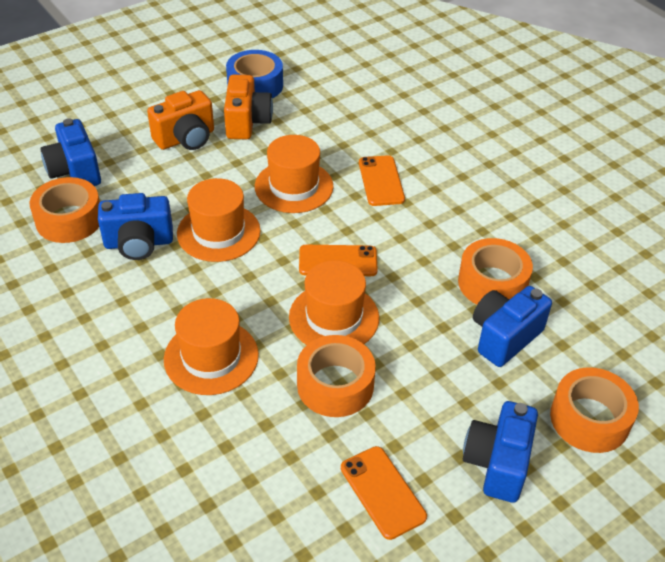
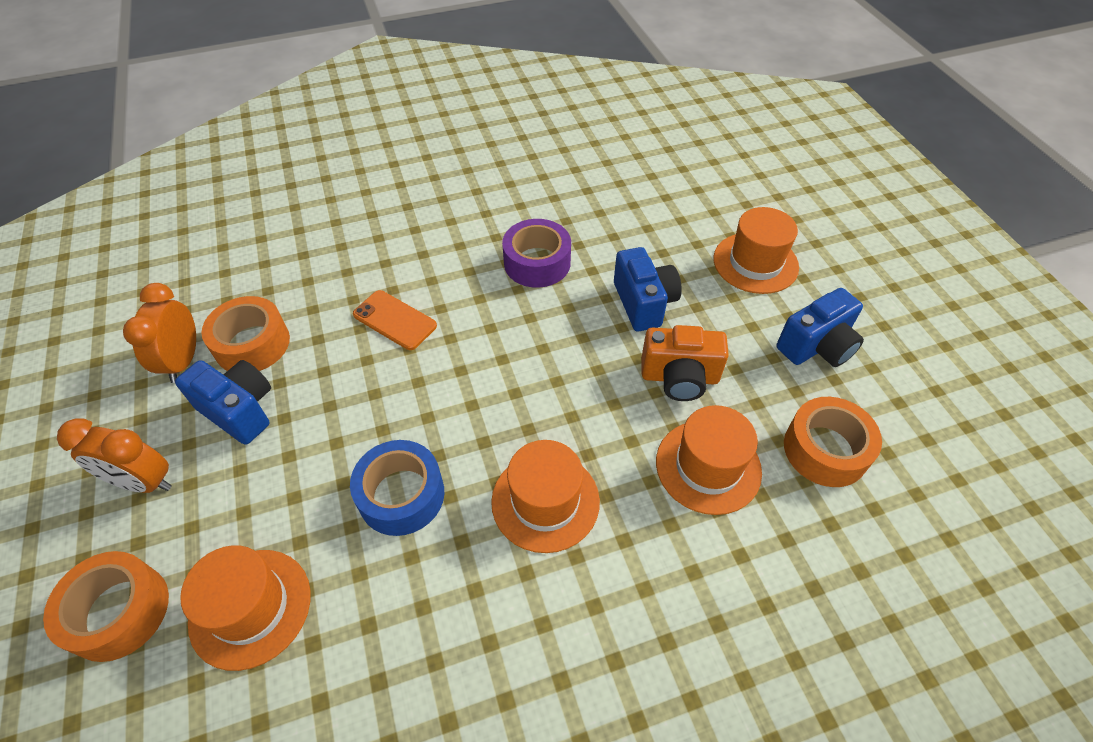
blue camera: [40,118,101,186] [98,193,173,260] [463,401,538,503] [473,286,552,367] = 4 -> [175,360,271,445] [614,247,682,331] [777,288,864,367] = 3
orange camera: [147,90,214,150] [224,74,273,139] = 2 -> [641,325,729,401] = 1
orange clock: none = 0 -> [57,418,172,493] [123,283,196,383] = 2
orange phone: [299,245,378,276] [341,446,427,540] [359,155,405,206] = 3 -> [353,290,437,350] = 1
orange tape: [30,177,100,243] [297,335,376,417] [458,238,533,304] [550,367,639,453] = 4 -> [43,551,169,662] [201,296,290,371] [784,397,882,487] = 3
purple tape: none = 0 -> [502,219,571,288] = 1

